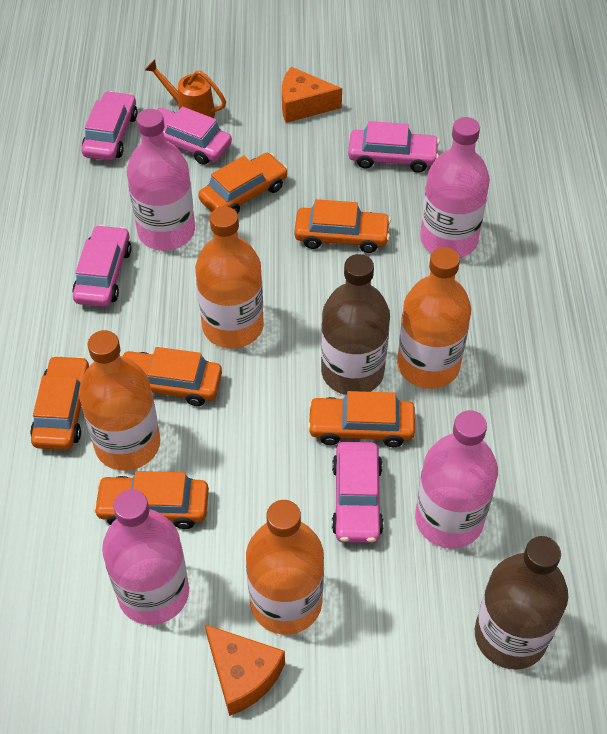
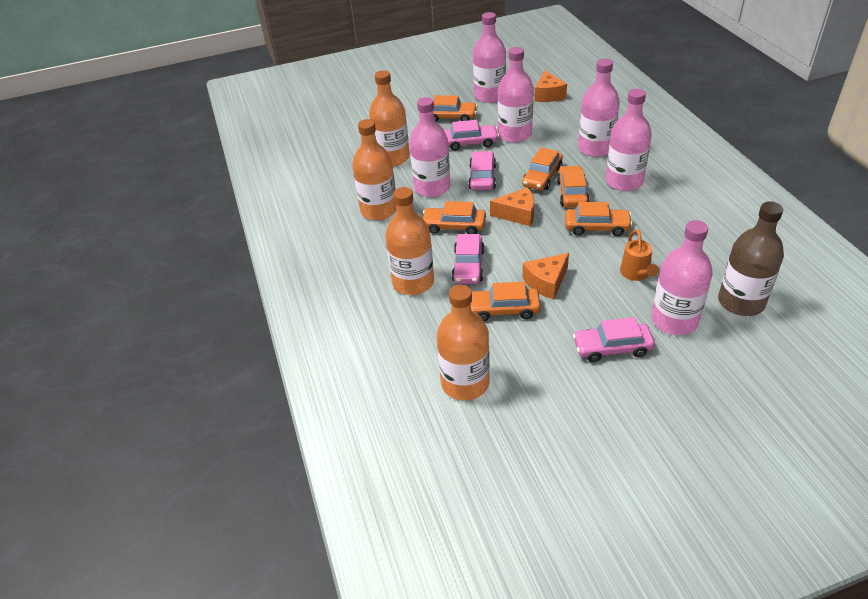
brown bottle: [321,254,390,395] [475,536,568,670] = 2 -> [718,201,784,316] = 1
orange cheese: [205,624,285,716] [282,67,342,123] = 2 -> [490,187,534,226] [523,253,569,299] [534,71,567,102] = 3
pink bottle: [102,490,189,625] [127,109,195,251] [415,410,498,549] [420,117,490,258] = 4 -> [409,97,450,197] [473,12,506,103] [498,47,534,143] [578,58,620,157] [606,89,652,191] [651,220,713,335] = 6
pink car: [72,225,132,307] [81,91,137,161] [156,107,232,165] [332,442,384,543] [348,121,440,173] = 5 -> [444,120,499,151] [452,234,485,284] [468,151,496,190] [573,317,655,362] = 4

